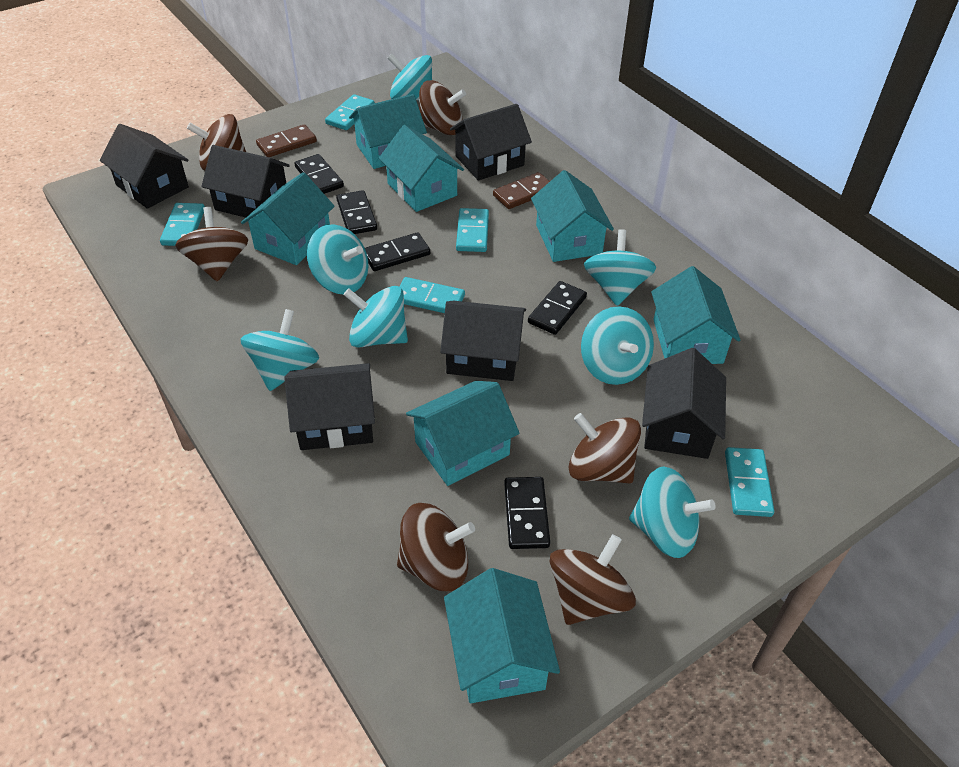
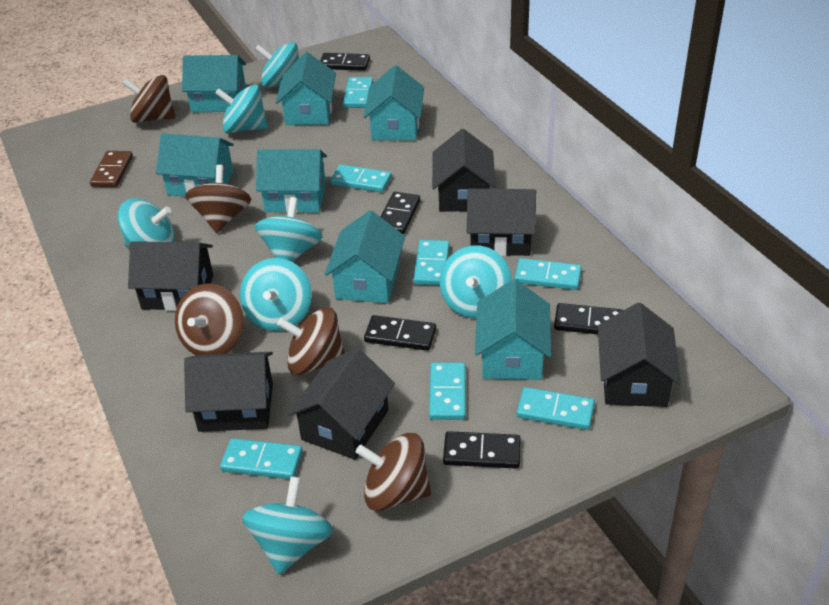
brown domino: [256,124,317,157] [493,172,550,209] = 2 -> [90,151,133,187] = 1
brown spinning top: [175,207,248,282] [187,114,246,170] [397,503,475,591] [419,80,466,135] [549,534,636,625] [569,413,641,483] = 6 -> [122,75,175,123] [175,283,244,355] [185,165,251,233] [277,307,345,375] [356,433,431,511] = 5
turquoise domino: [160,203,205,246] [325,94,375,130] [399,277,465,313] [456,208,489,252] [725,447,774,517] = 5 -> [220,438,303,479] [330,165,392,193] [342,77,373,108] [413,240,450,285] [429,363,466,420] [514,258,582,290] [517,387,595,430] = 7

